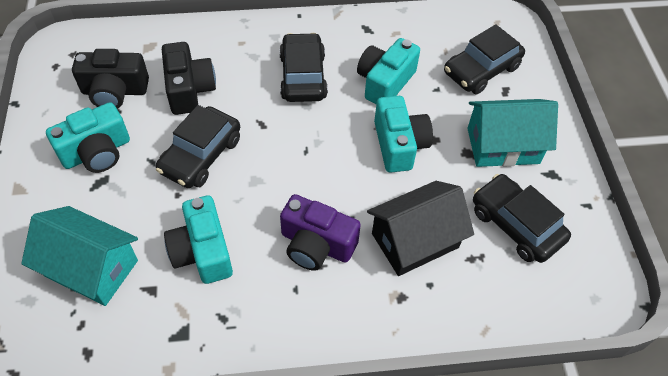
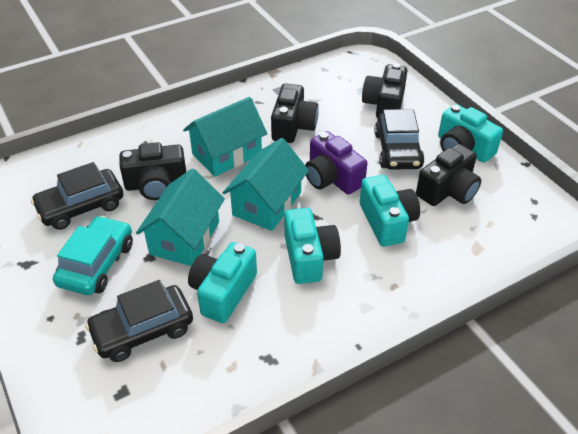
black camera: [72,49,149,109] [162,42,216,115] = 2 -> [119,142,186,200] [271,84,319,143] [362,63,407,118] [416,144,481,206] = 4
black car: [156,105,240,188] [279,33,328,102] [444,24,525,94] [473,174,571,263] = 4 -> [31,162,123,230] [85,280,193,362] [374,109,425,170] = 3
black house: [367,181,474,276] = 1 -> none = 0
turquoise car: none = 0 -> [53,216,133,295] = 1
turquoise house: [21,206,138,306] [467,99,558,167] = 2 -> [136,168,225,266] [183,97,267,177] [223,138,309,231] = 3

